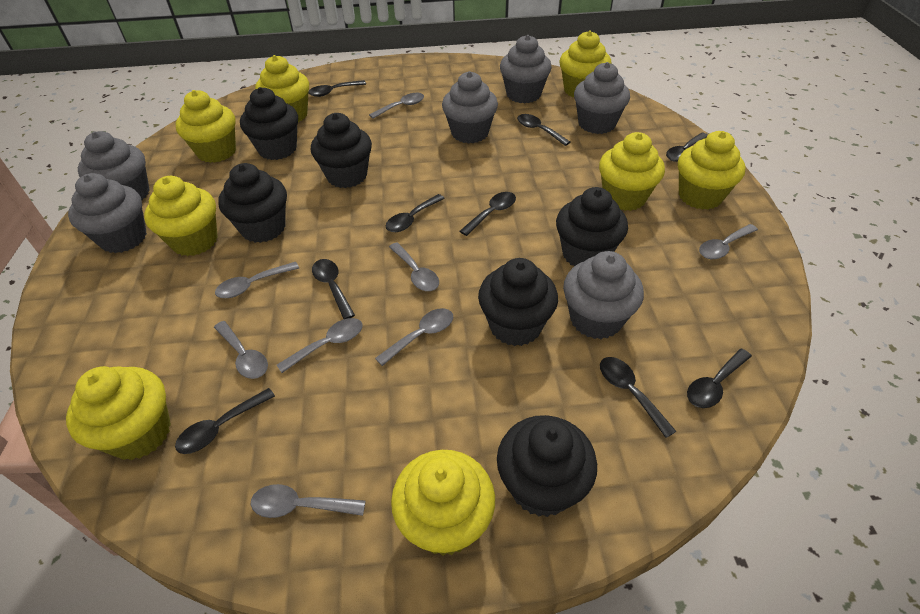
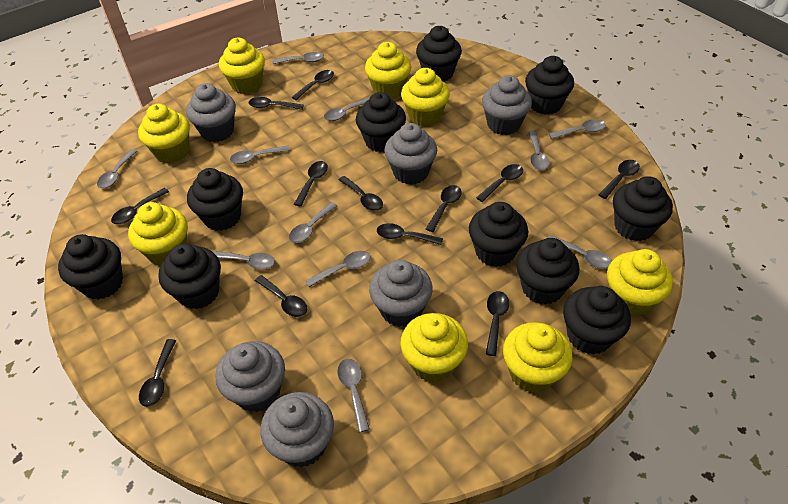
black cupcake: [218,163,287,243] [240,87,298,160] [311,113,372,188] [478,258,558,346] [497,415,597,517] [556,187,628,266] = 6 -> [58,234,123,299] [158,243,221,309] [187,168,243,231] [356,92,406,152] [416,26,462,82] [469,202,528,267] [516,238,579,305] [525,56,574,115] [563,286,631,355] [613,176,673,241] = 10
black spoon: [175,388,275,454] [308,80,366,97] [312,259,355,319] [386,194,445,232] [460,192,516,236] [517,114,570,146] [600,357,677,438] [666,132,708,162] [687,348,752,408] = 9 -> [111,188,169,224] [139,339,176,407] [249,97,304,110] [255,275,307,317] [292,70,334,100] [294,161,328,207] [339,176,383,211] [377,223,443,245] [426,185,462,232] [476,164,523,202] [486,291,509,356] [599,160,640,199] = 12
grey spoon: [214,321,268,379] [215,262,299,298] [251,484,365,518] [277,318,363,373] [369,93,424,119] [375,308,453,366] [389,243,439,291] [699,224,758,259] = 8 -> [97,149,137,188] [212,251,275,270] [230,146,290,164] [272,52,324,64] [289,202,337,243] [306,251,371,287] [324,97,370,121] [337,359,370,432] [528,131,550,170] [547,235,612,269] [549,119,606,139] = 11

